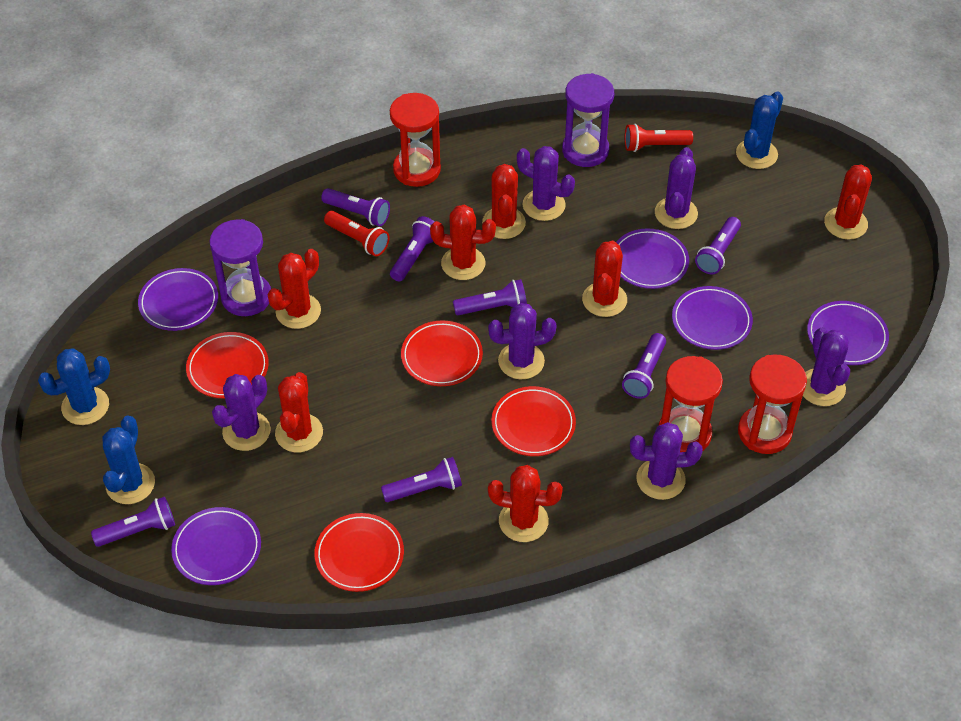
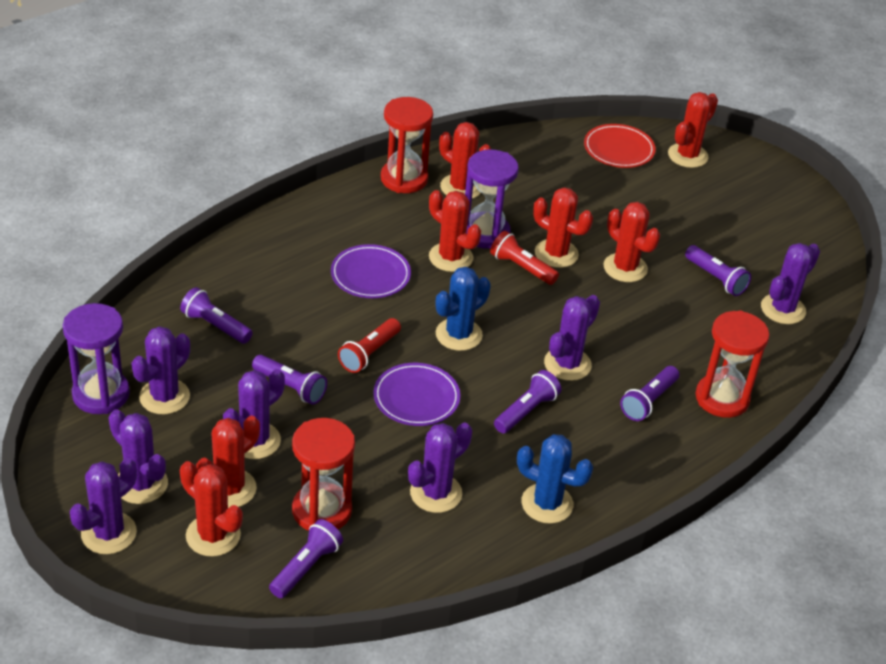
blue cactus: [38,348,110,425] [102,415,155,504] [736,91,783,169] = 3 -> [436,267,491,351] [517,434,593,524] = 2
purple cactus: [212,374,271,451] [488,303,557,379] [517,146,575,221] [630,422,703,500] [655,147,698,229] [803,327,850,406] = 6 -> [70,458,137,554] [109,409,168,504] [131,326,190,414] [223,369,285,459] [408,423,472,513] [544,295,600,381] [761,243,820,324] = 7
purple flashlight: [91,497,175,547] [321,188,390,226] [381,457,462,502] [390,216,435,282] [453,279,527,315] [622,333,666,399] [695,217,741,274] = 7 -> [180,287,253,344] [252,355,327,405] [269,519,343,598] [494,370,561,433] [620,366,679,421] [685,245,751,296] = 6
purple plate: [138,268,218,331] [171,507,261,585] [616,229,689,289] [672,286,753,350] [807,301,889,365] = 5 -> [331,244,411,298] [373,363,461,426] = 2
red plate: [186,332,269,399] [314,513,404,592] [401,320,483,386] [491,386,576,456] = 4 -> [584,124,656,168] = 1

